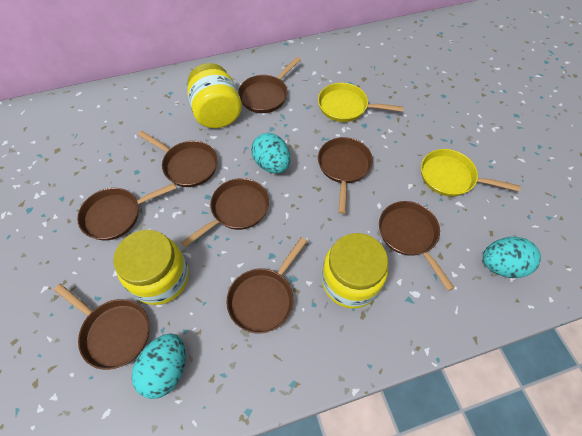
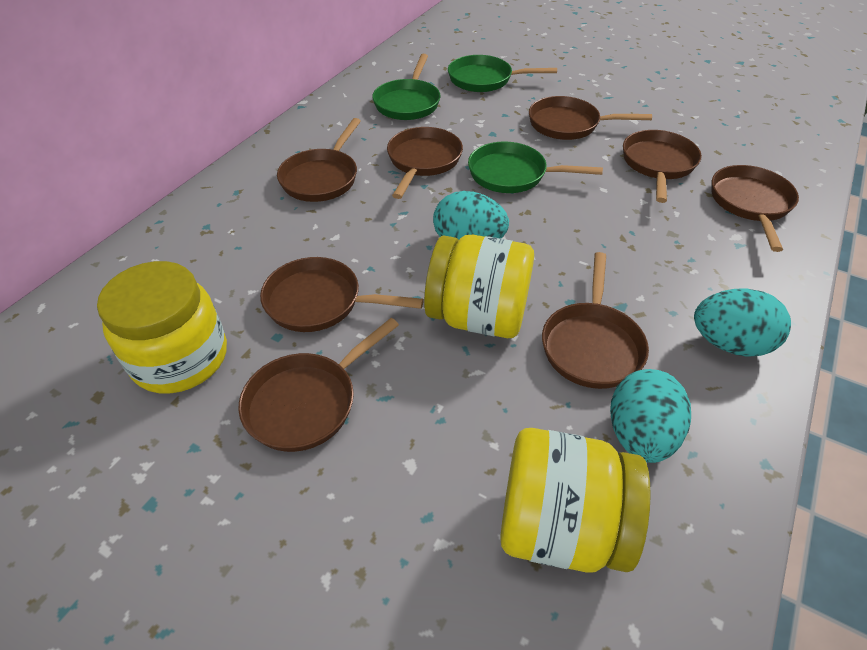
green pan: none = 0 -> [372,54,441,120] [448,55,557,92] [468,142,603,193] = 3
yellow pan: [318,83,403,122] [421,149,520,197] = 2 -> none = 0

